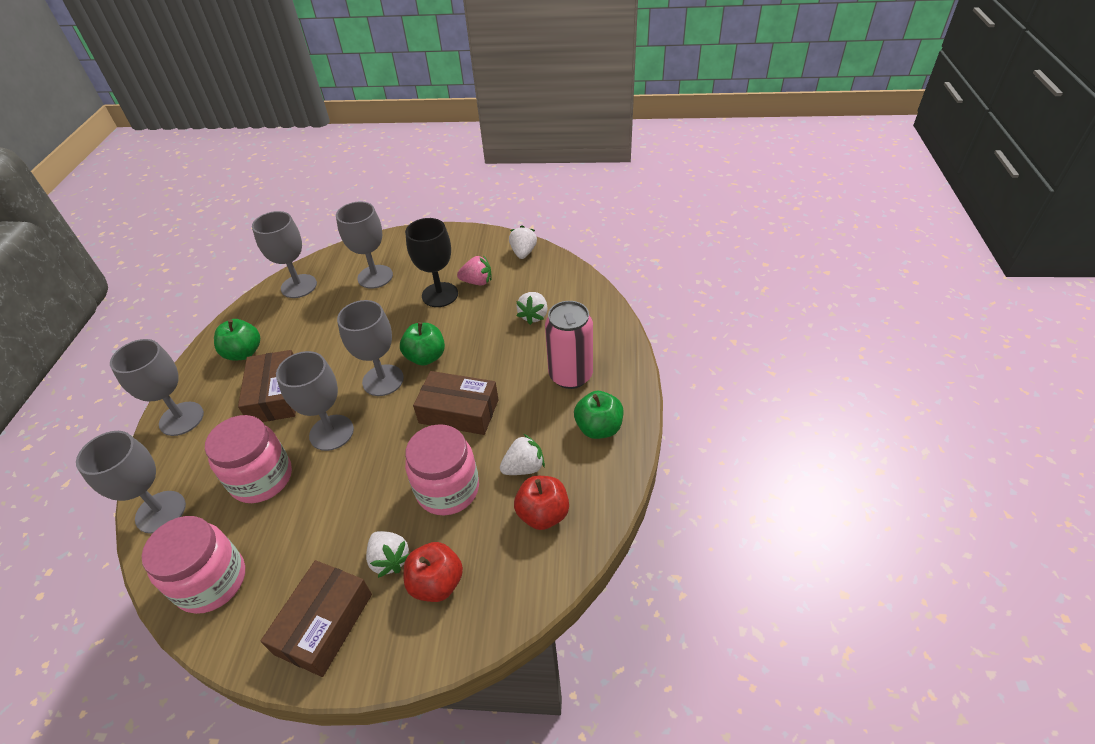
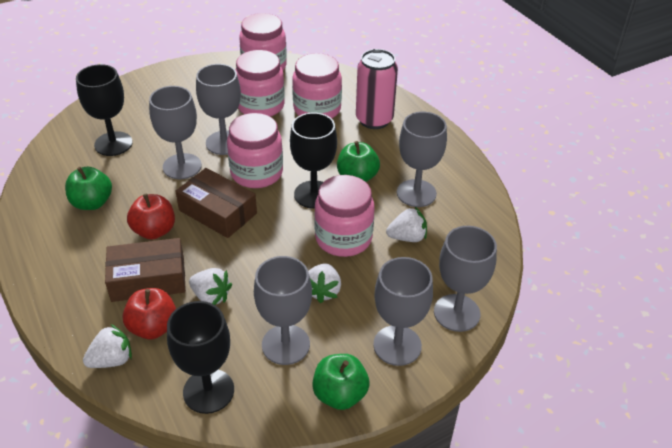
black goblet: [405,218,458,307] = 1 -> [76,64,133,156] [167,301,234,414] [290,113,337,209] = 3
brown box: [238,350,296,422] [260,560,372,677] [413,371,499,435] = 3 -> [105,238,186,302] [175,168,257,238] = 2
pink jar: [142,516,245,614] [205,415,292,503] [405,424,479,515] = 3 -> [227,113,283,188] [236,50,285,117] [239,13,287,70] [292,53,342,118] [314,175,374,257] = 5
pink strawberry: [457,255,492,285] = 1 -> none = 0

